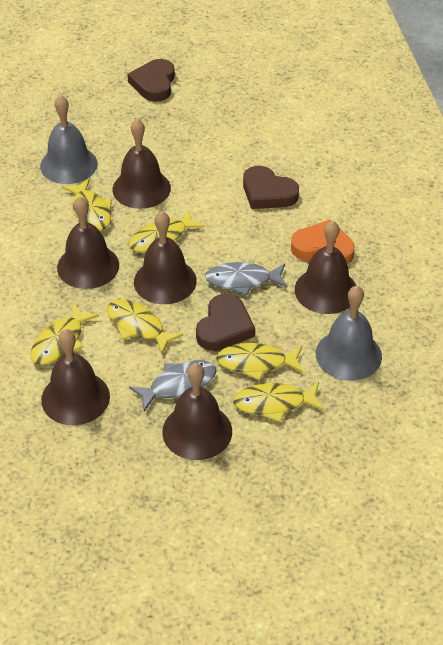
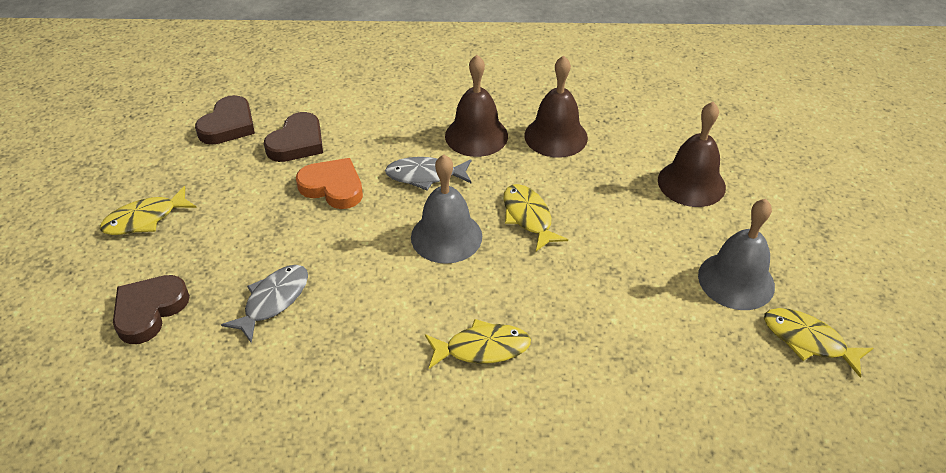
brown bell: [41,329,110,425] [57,196,119,289] [112,119,171,209] [134,211,197,304] [162,363,232,460] [295,221,356,314] = 6 -> [445,55,508,157] [524,55,588,158] [658,102,726,207] = 3
yellow fish: [31,303,99,365] [62,179,112,231] [107,300,183,354] [129,210,205,252] [216,343,303,381] [233,382,324,422] = 6 -> [100,186,197,235] [425,319,531,369] [503,184,568,251] [764,308,873,378] = 4

